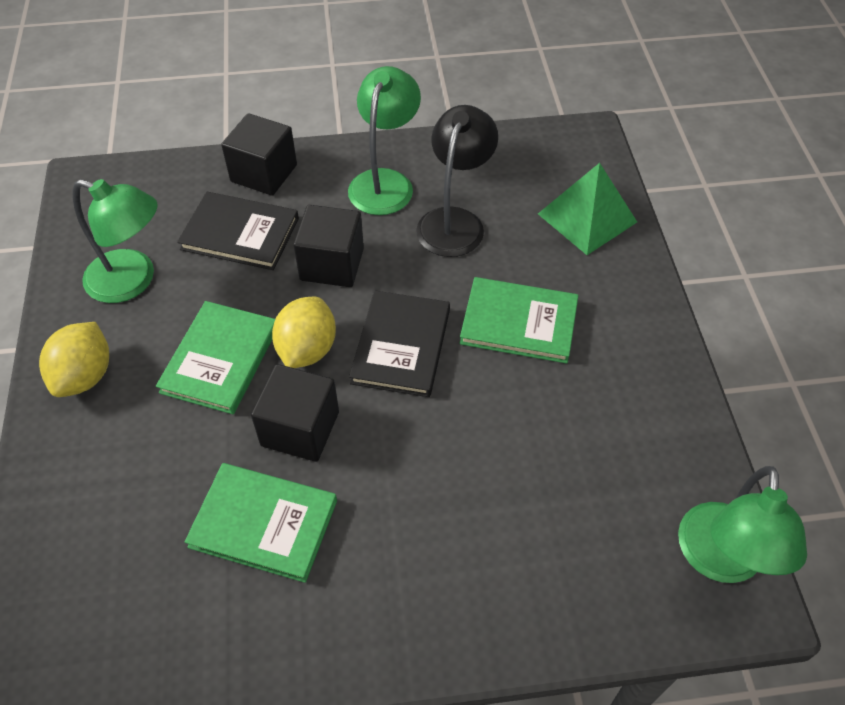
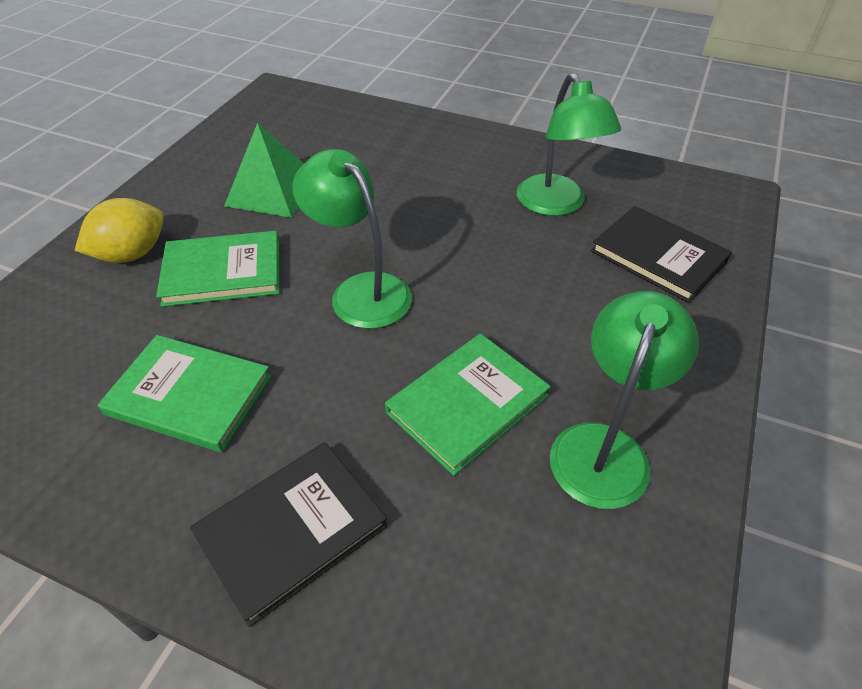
black cube: [221,113,297,196] [251,364,339,462] [293,205,364,287] = 3 -> none = 0
black lamp: [416,105,498,257] = 1 -> none = 0
yellow lemon: [39,322,109,397] [272,297,336,368] = 2 -> [75,198,164,263] = 1

